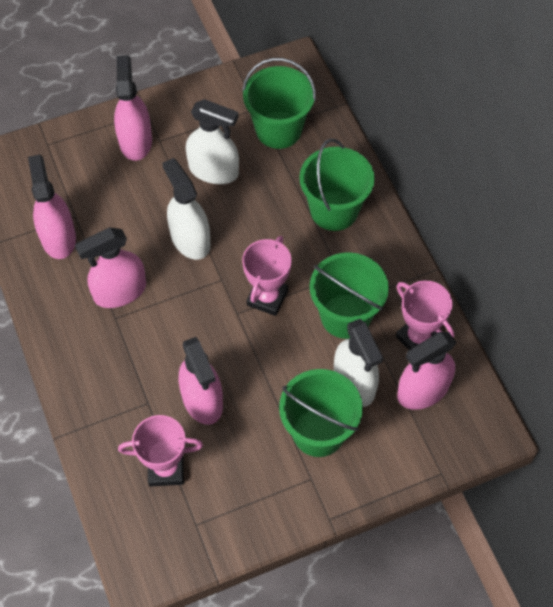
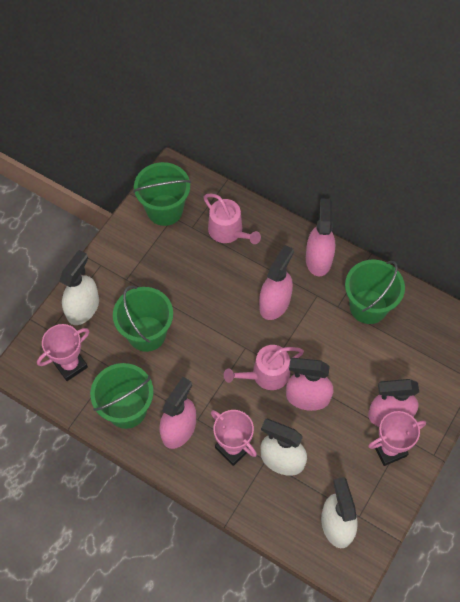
pink watering can: none = 0 -> [204,194,261,244] [224,345,304,390] = 2

